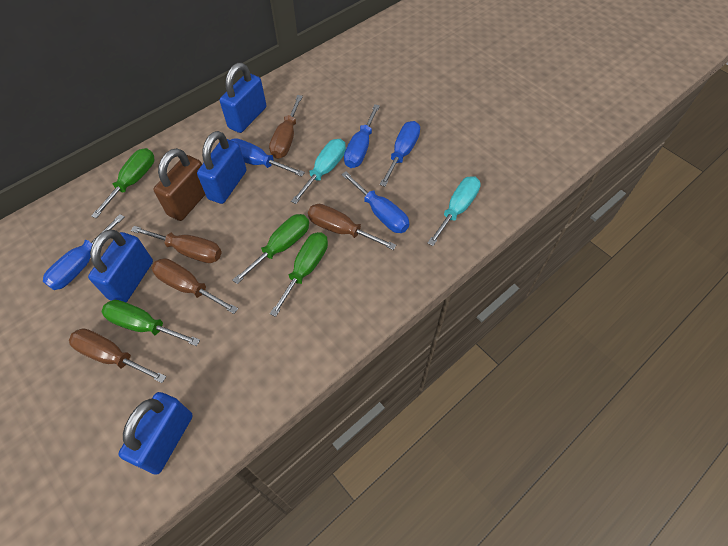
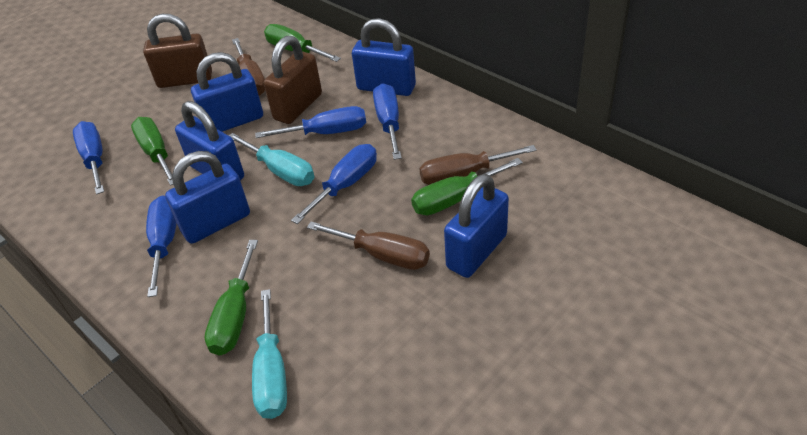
blue padlock: [88,229,153,302] [118,392,193,475] [197,131,246,204] [220,63,266,133] = 4 -> [165,151,250,244] [175,101,244,180] [191,52,263,132] [352,18,416,96] [444,174,509,278] = 5
brown padlock: [153,148,205,221] = 1 -> [143,14,212,88] [264,36,322,124] = 2
brown screwdriver: [69,328,167,383] [131,226,222,263] [152,258,238,314] [269,95,303,159] [308,204,396,250] = 5 -> [232,38,265,96] [307,221,430,270] [419,145,537,185] = 3

